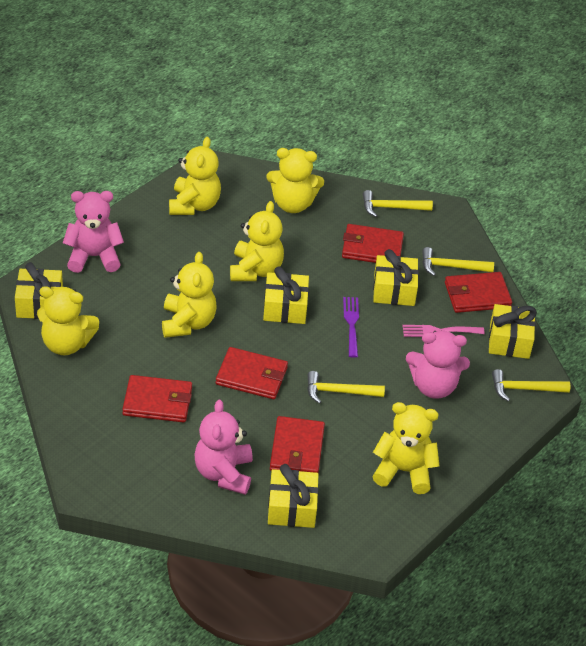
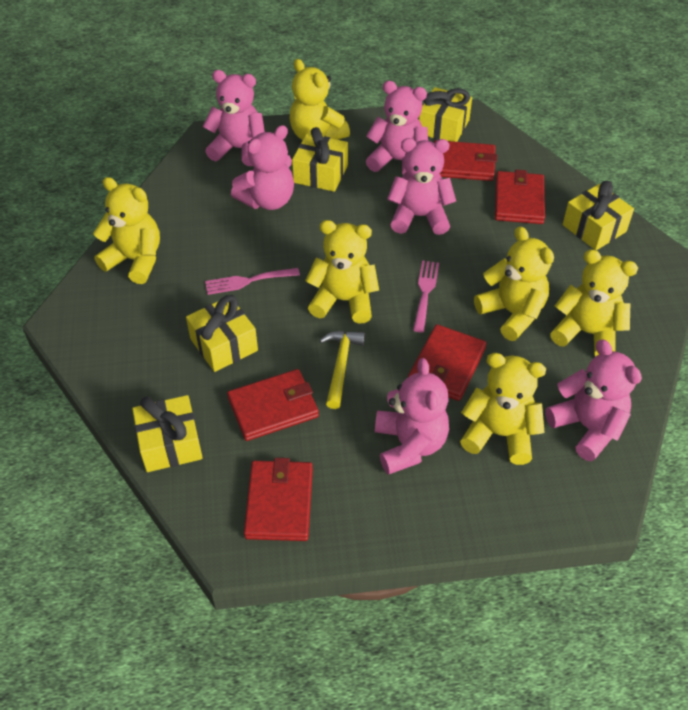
pink fork: [402,325,485,337] = 1 -> [205,268,300,295] [413,261,439,332] = 2
pink teddy bear: [63,191,124,273] [194,400,253,495] [406,330,470,399] = 3 -> [203,70,265,166] [231,125,294,210] [366,81,428,175] [375,358,449,475] [387,138,456,235] [545,339,642,461] = 6
purple fork: [343,297,359,358] = 1 -> none = 0
yellow hammer: [307,371,385,404] [363,190,433,217] [422,247,494,276] [492,369,570,402] = 4 -> [319,331,365,409] = 1

